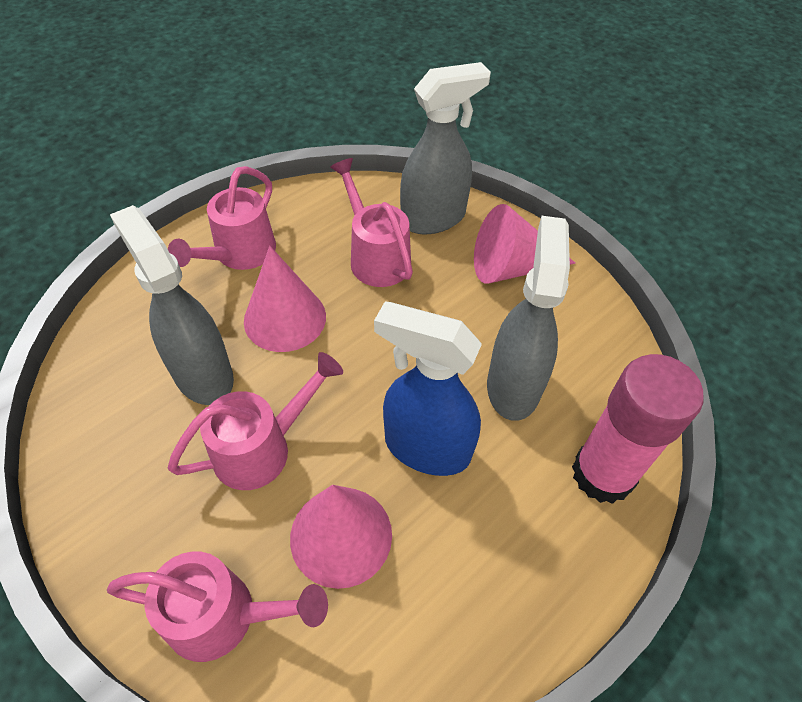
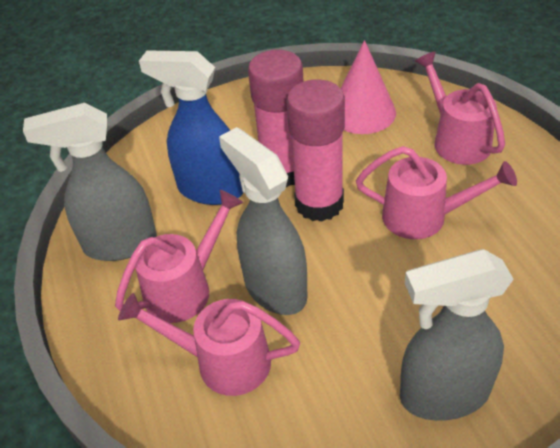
pink cone: [244,246,326,352] [290,485,392,589] [474,204,576,284] = 3 -> [341,40,396,134] = 1
pink glue stick: [572,354,703,504] = 1 -> [248,50,304,187] [287,79,345,222] = 2

